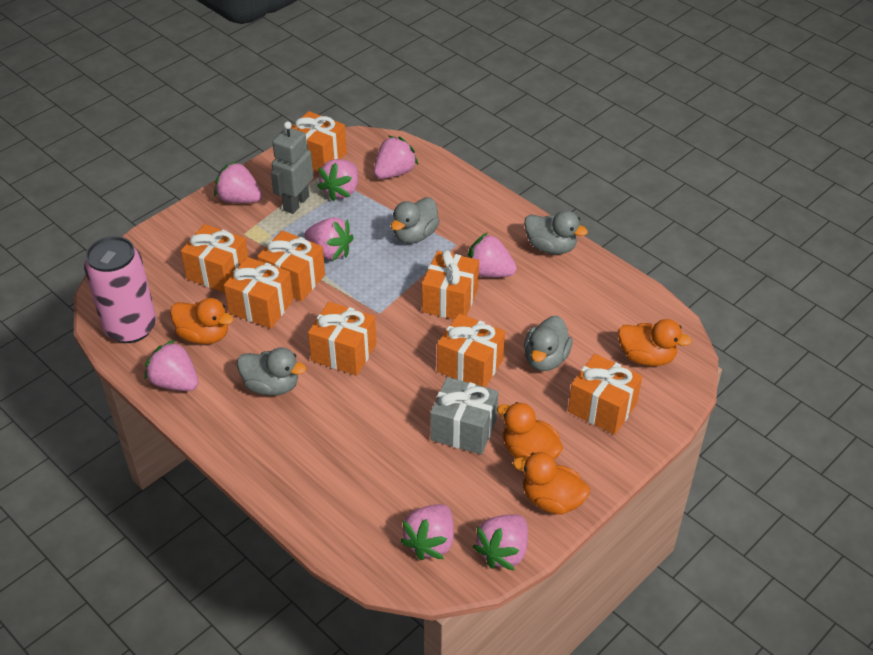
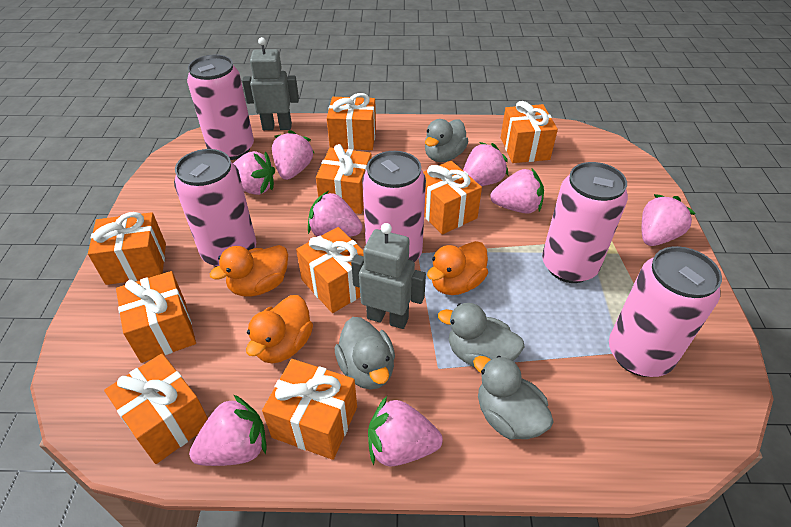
grey gift: [430,377,498,455] = 1 -> none = 0
grey robot: [271,122,313,214] = 1 -> [242,37,299,130] [351,223,426,329] = 2
orange duck: [170,298,234,344] [497,402,563,459] [513,452,590,515] [618,319,692,366] = 4 -> [210,245,288,296] [246,295,313,364] [427,241,488,295] = 3
orange gift: [181,224,248,293] [224,257,293,329] [257,230,325,301] [291,111,347,172] [308,302,377,376] [422,250,479,319] [437,314,505,387] [568,354,642,435] = 8 -> [88,212,166,285] [104,353,208,464] [116,271,196,363] [262,359,357,460] [296,227,364,313] [316,144,372,214] [327,93,376,150] [423,161,482,234] [501,101,558,163] = 9
pink can: [84,236,156,343] = 1 -> [174,149,256,267] [187,55,254,160] [362,151,426,262] [542,162,628,283] [609,246,722,377] = 5

